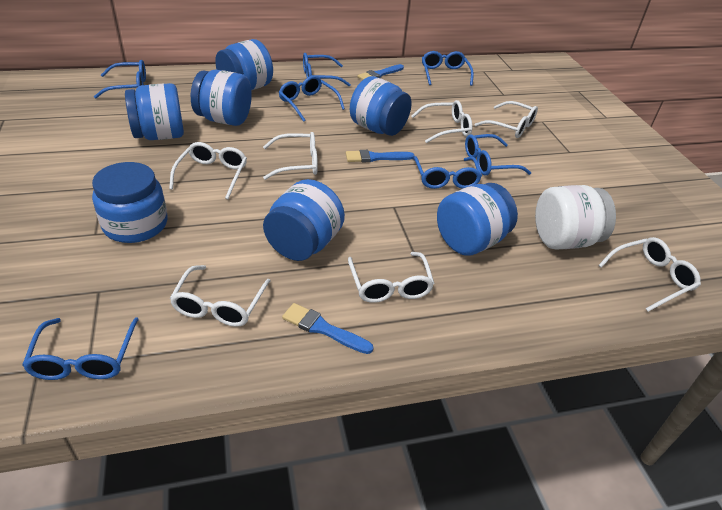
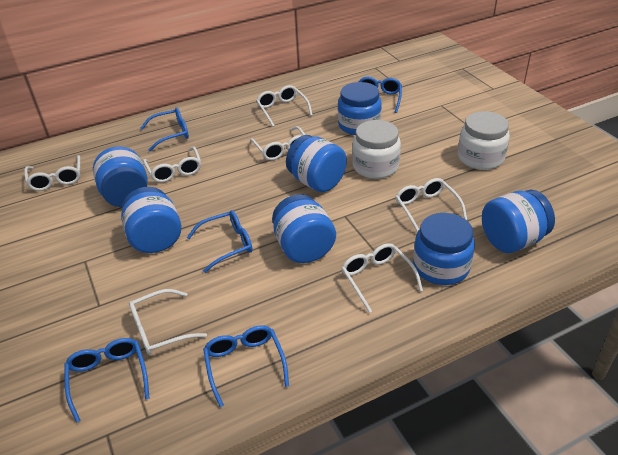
blue brush: [282,303,374,354] [346,150,415,162] [357,64,404,80] = 3 -> none = 0
blue glasses: [22,318,139,380] [94,60,146,99] [279,75,345,122] [303,53,351,87] [413,156,482,189] [422,51,474,86] [465,134,531,176] = 7 -> [64,338,150,423] [140,108,189,151] [187,210,252,273] [203,325,289,407] [358,77,402,113] = 5
white jar: [535,185,616,250] = 1 -> [352,120,401,179] [458,111,510,170] = 2

